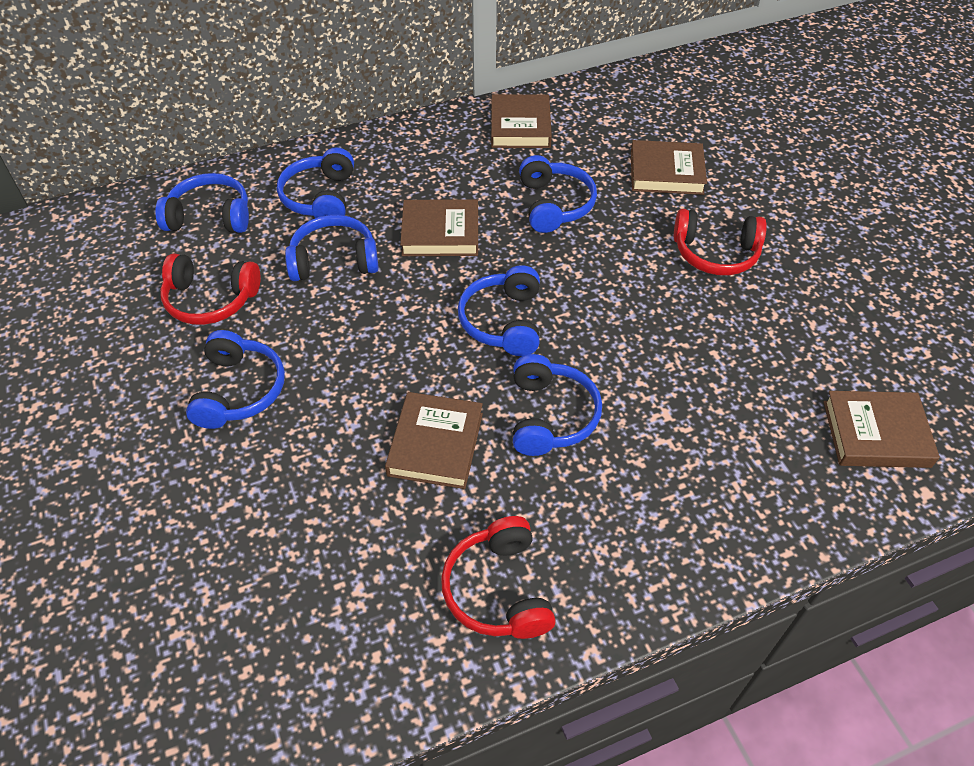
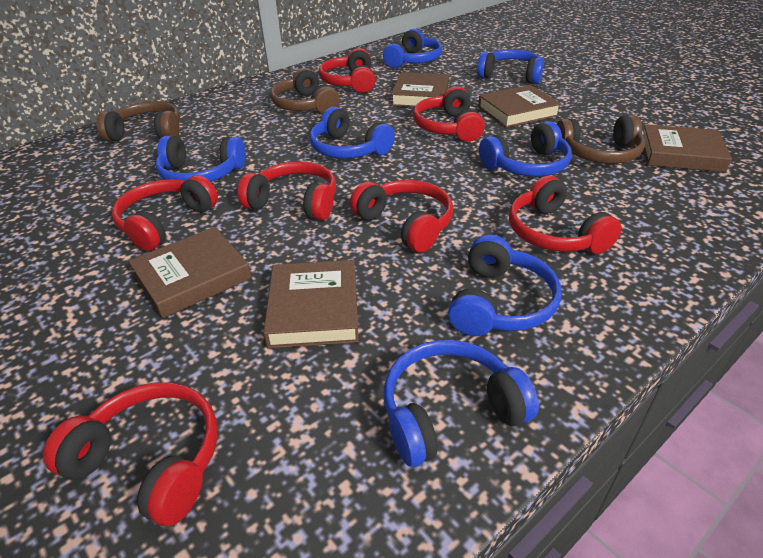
brown headphones: none = 0 -> [96,101,180,141] [270,68,340,114] [557,115,645,164] = 3
red headphones: [160,253,261,325] [441,516,556,639] [674,209,767,276] = 3 -> [43,382,218,526] [112,175,218,251] [238,161,336,221] [319,48,375,93] [350,180,453,253] [413,86,485,142] [509,175,622,254] = 7

